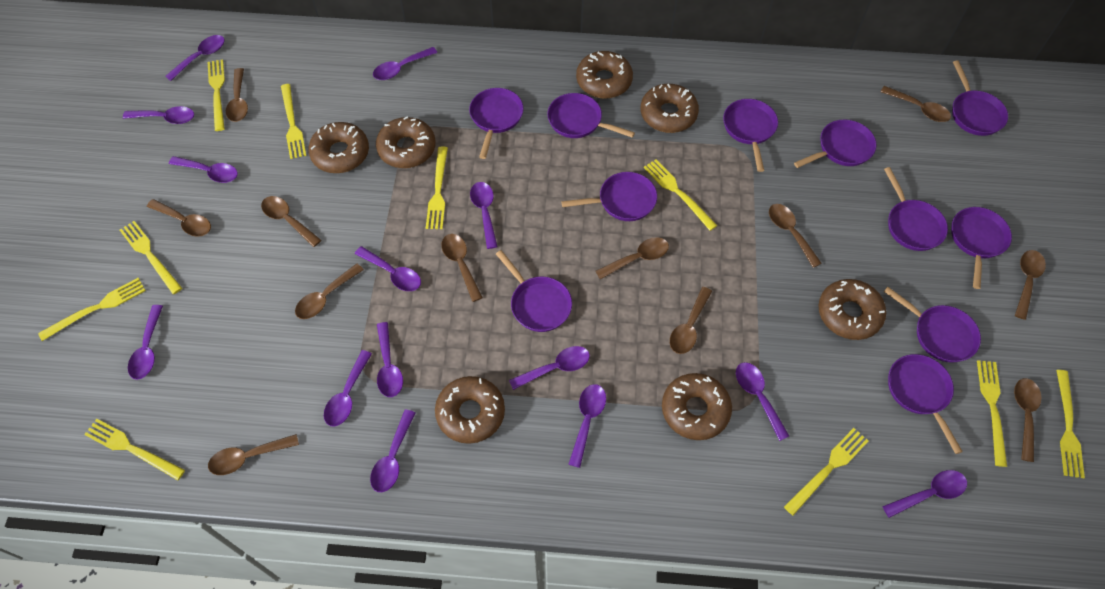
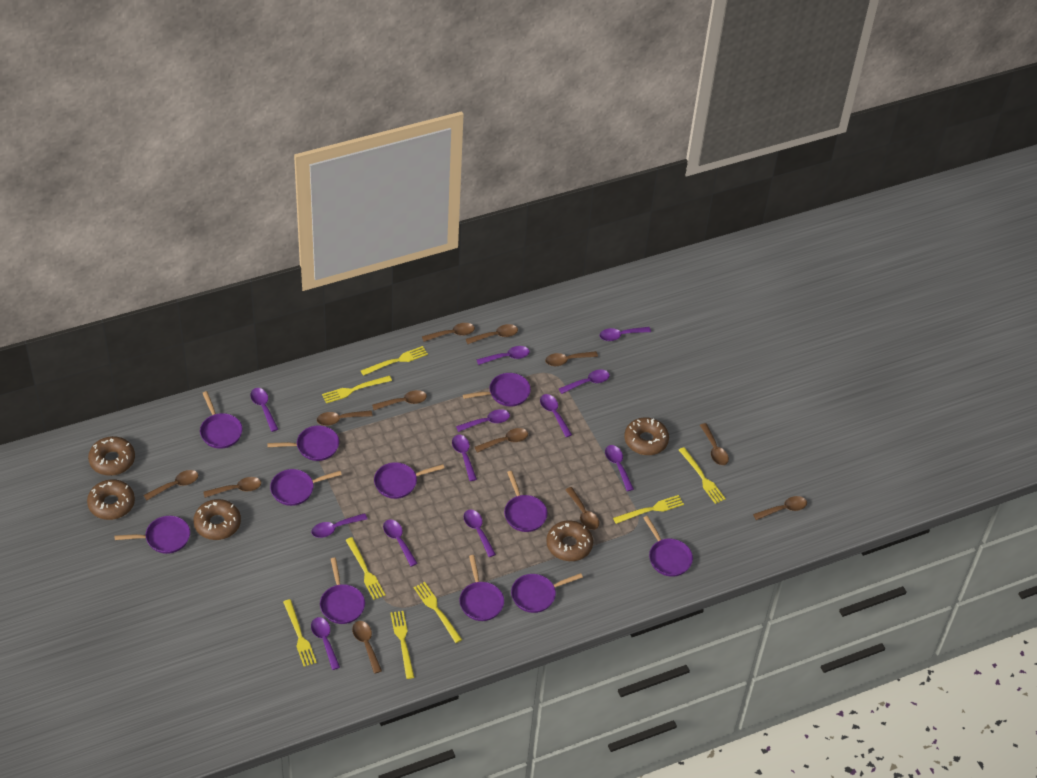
brown donut: [308,122,369,173] [376,116,436,168] [435,376,505,444] [576,51,633,99] [641,84,699,133] [662,373,732,440] [818,279,886,340] = 7 -> [87,479,135,520] [88,436,135,476] [193,499,241,540] [546,520,593,561] [624,417,669,455] = 5
purple spoon: [123,106,194,124] [128,305,163,380] [165,35,225,81] [169,156,238,183] [324,350,372,427] [355,246,421,291] [370,409,415,492] [373,47,437,80] [377,322,403,397] [470,182,498,249] [509,346,590,390] [568,384,606,468] [736,362,789,441] [882,470,967,518] = 14 -> [250,388,278,432] [311,513,367,538] [311,617,340,670] [383,519,418,567] [452,435,477,481] [456,409,510,432] [464,510,496,557] [476,346,530,365] [540,394,572,437] [559,369,610,394] [599,327,651,341] [605,445,634,491] = 12
yellow fork: [38,278,146,341] [84,419,185,480] [120,221,182,294] [208,59,225,131] [281,84,306,159] [426,146,448,229] [644,159,718,231] [784,428,869,515] [977,360,1007,467] [1056,370,1085,478] = 10 -> [283,599,317,667] [322,376,392,403] [346,537,385,600] [361,346,428,376] [390,611,414,679] [414,582,462,643] [613,495,684,524] [679,447,726,504] = 8

